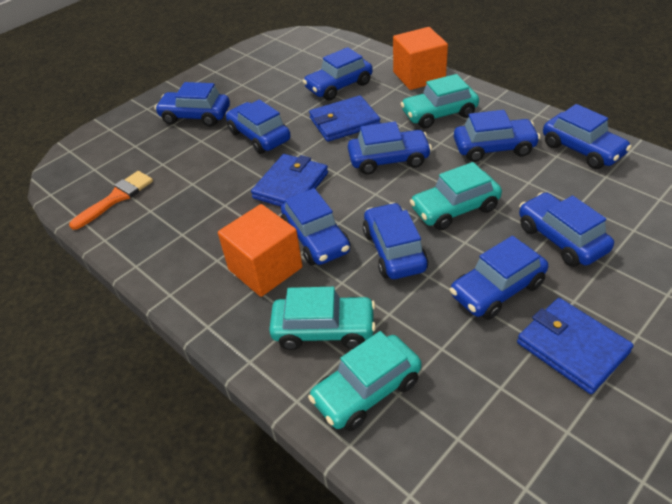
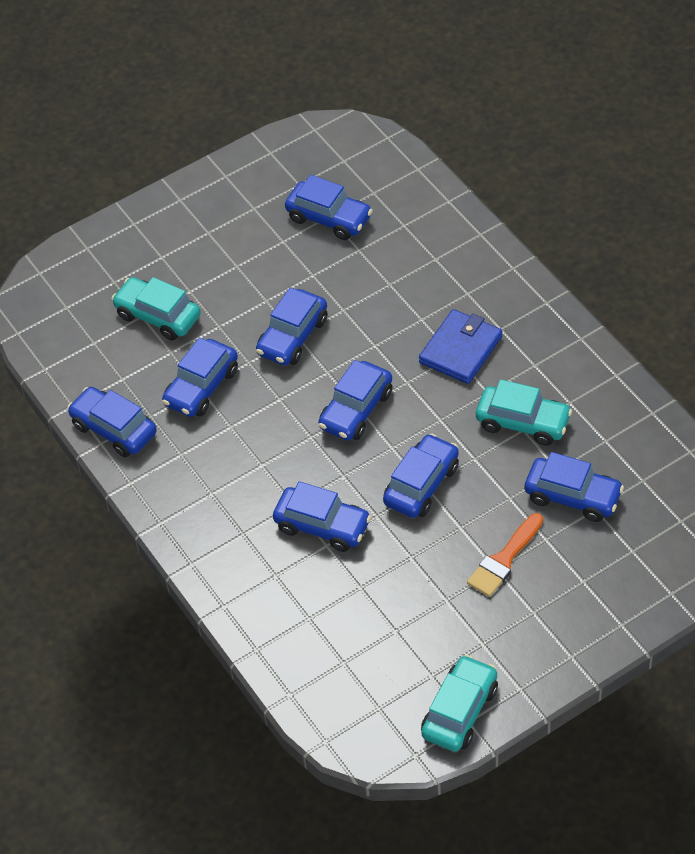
blue car: [155,82,230,127] [226,100,290,154] [281,188,351,265] [303,47,373,101] [348,121,432,175] [363,202,428,279] [450,236,548,320] [454,110,540,162] [519,192,614,267] [543,104,632,169] = 10 -> [67,387,157,457] [162,338,238,417] [256,288,328,365] [273,481,371,552] [285,175,373,240] [318,360,393,441] [383,433,459,518] [525,452,624,522] = 8
blue wallet: [251,154,328,207] [309,95,380,142] [517,298,634,394] = 3 -> [419,309,502,384] = 1
orange cube: [218,204,302,297] [393,27,448,90] = 2 -> none = 0
turquoise car: [269,287,376,350] [308,331,421,431] [400,74,479,129] [410,162,502,230] = 4 -> [111,277,201,341] [421,655,498,752] [476,379,572,446] = 3

